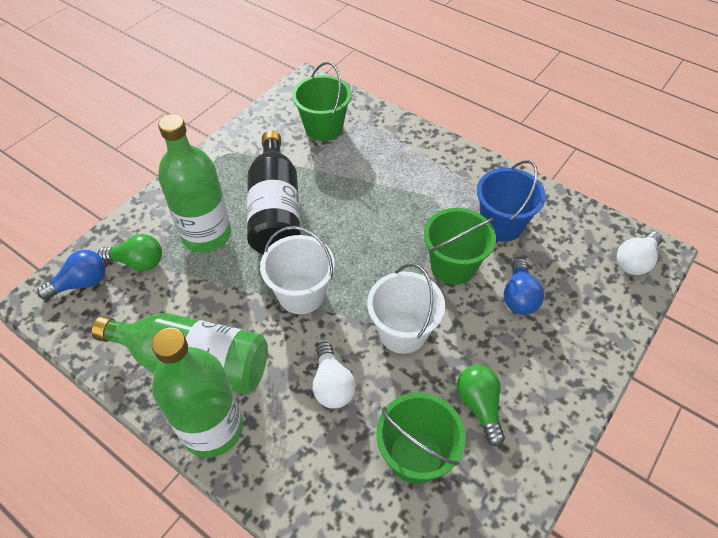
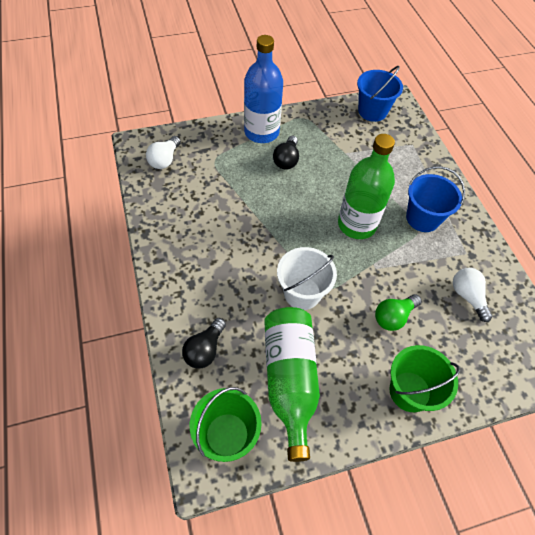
black bottle: [247,131,301,254] = 1 -> none = 0
black light bulb: none = 0 -> [182,318,226,369] [273,136,299,170] = 2
blue bottle: none = 0 -> [244,35,283,143] = 1
blue bucket: [477,160,546,242] = 1 -> [357,66,403,122] [406,166,465,232] = 2
blue light bulb: [37,250,106,300] [504,258,544,315] = 2 -> none = 0
green bottle: [91,313,268,394] [151,328,243,458] [158,114,231,253] = 3 -> [264,307,320,462] [338,134,395,239] = 2
green bucket: [292,62,352,141] [376,393,466,484] [424,208,496,285] = 3 -> [190,387,262,462] [390,345,460,412] = 2
green light bulb: [98,234,162,271] [457,365,505,447] = 2 -> [375,294,422,331] = 1
white bucket: [260,226,335,314] [367,263,445,354] = 2 -> [277,247,337,310] = 1

